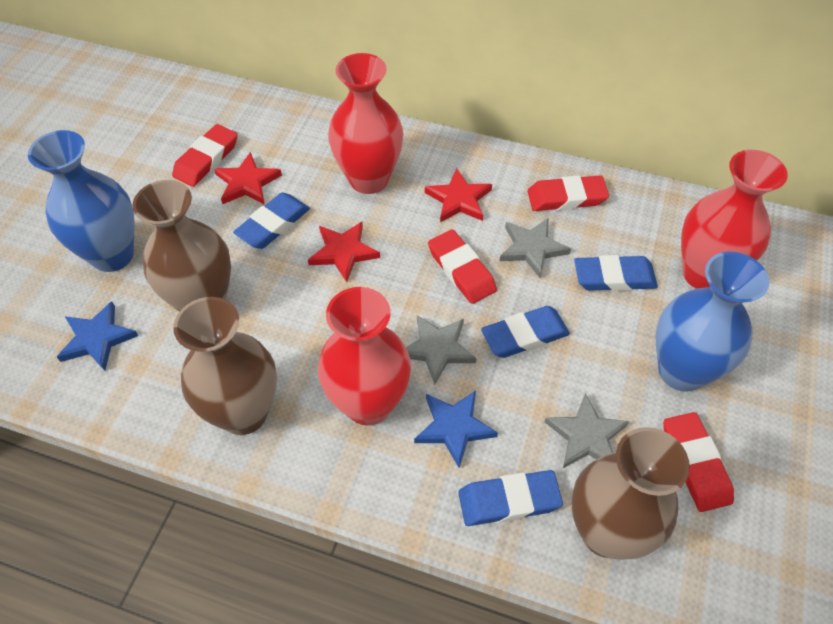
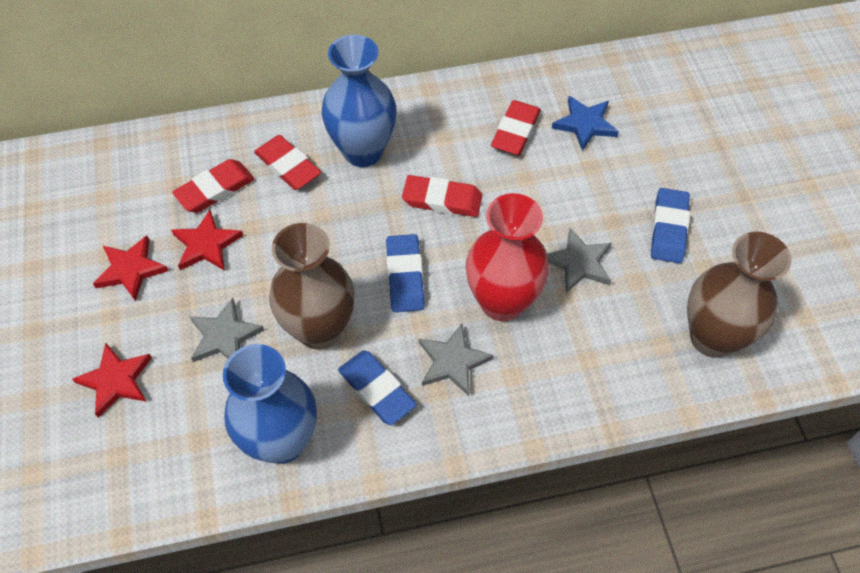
blue eraser: [233,193,310,249] [458,470,563,526] [481,306,570,358] [574,255,658,291] = 4 -> [338,350,417,425] [386,234,425,312] [651,188,690,263] = 3
blue star: [57,301,138,371] [414,390,498,468] = 2 -> [552,96,619,151] = 1
brown vase: [132,180,231,311] [173,297,277,435] [572,427,690,560] = 3 -> [269,223,355,349] [687,232,791,358] = 2
red vase: [318,287,411,426] [328,53,404,194] [681,150,788,289] = 3 -> [465,193,549,321] = 1

